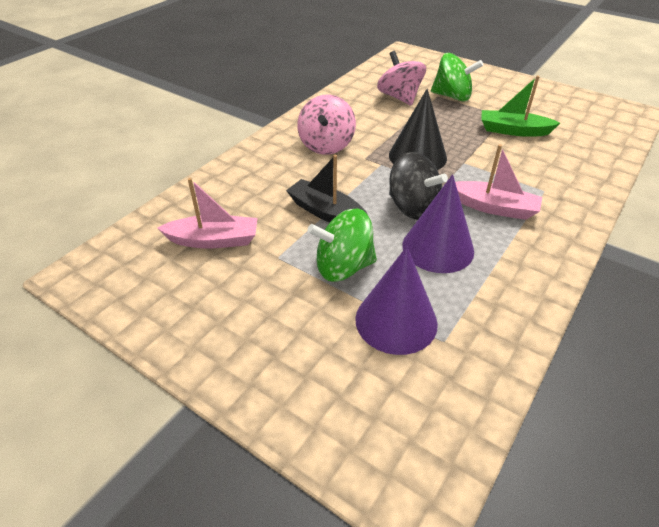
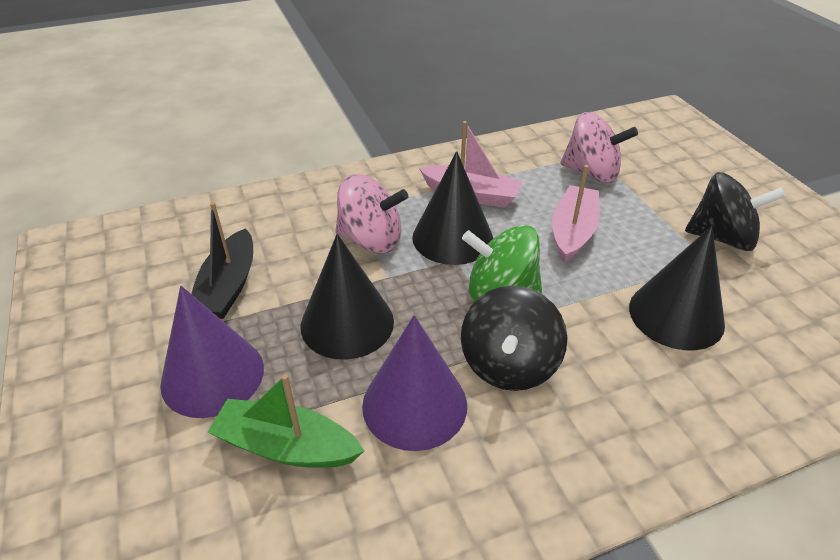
black cone: [389,89,447,170] = 1 -> [300,234,394,360] [412,151,493,265] [629,226,725,350] = 3
black spinning top: [389,152,448,220] = 1 -> [461,286,567,391] [685,172,786,251] = 2
green spinning top: [307,208,377,282] [431,53,483,101] = 2 -> [462,225,542,302] = 1

